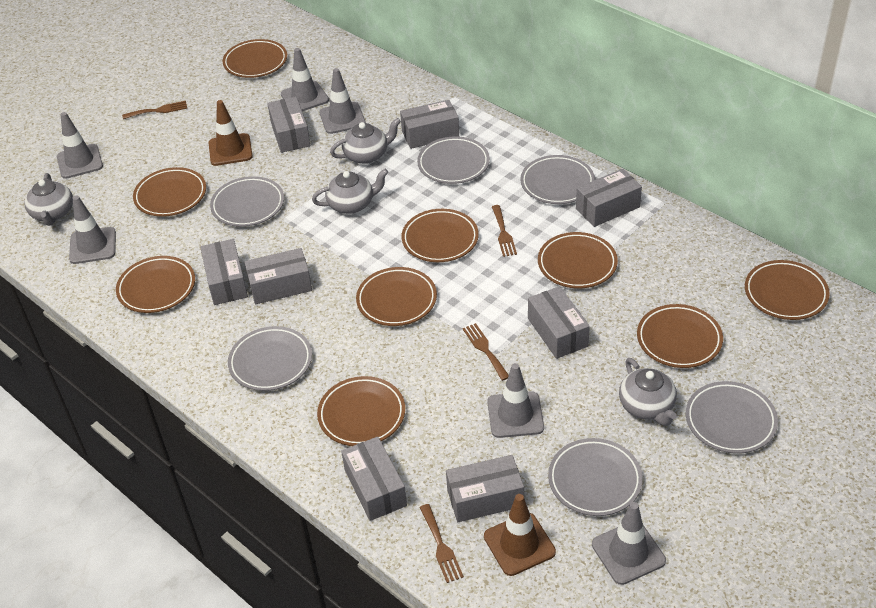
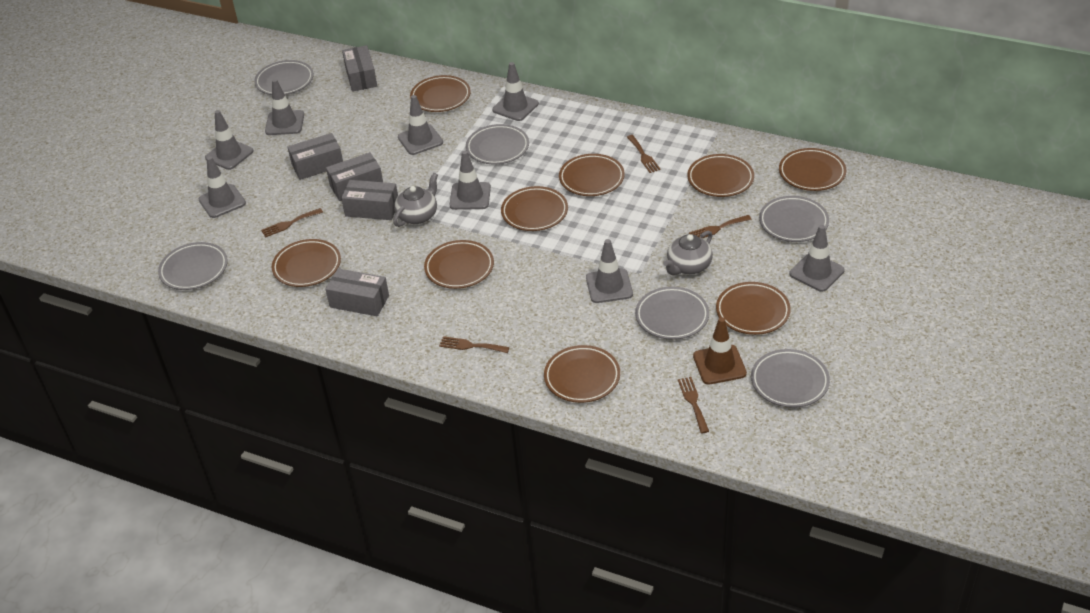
brown fork: [122,101,187,119] [419,504,464,583] [463,323,509,381] [492,205,517,257] = 4 -> [261,208,323,237] [439,336,509,353] [627,135,661,173] [678,377,709,433] [689,215,752,238] = 5
brown traffic cone: [209,100,253,166] [484,494,556,576] = 2 -> [693,317,747,385] = 1
grey box: [200,239,248,305] [244,248,312,304] [267,97,311,153] [341,437,407,521] [400,100,459,149] [446,455,524,522] [528,286,590,359] [576,169,642,227] = 8 -> [287,133,343,180] [325,268,389,316] [326,152,383,201] [341,180,398,220] [342,45,377,92] = 5
grey teapot: [24,173,73,226] [312,169,389,214] [330,118,401,164] [619,358,677,426] = 4 -> [393,173,438,227] [664,231,713,275] = 2
grey traffic cone: [57,112,103,179] [69,195,116,264] [281,48,329,111] [319,68,366,134] [487,363,544,438] [592,502,666,585] = 6 -> [199,156,246,218] [205,110,253,170] [265,79,304,135] [398,95,443,155] [449,151,491,210] [492,62,539,121] [586,239,633,303] [789,225,845,292] = 8

